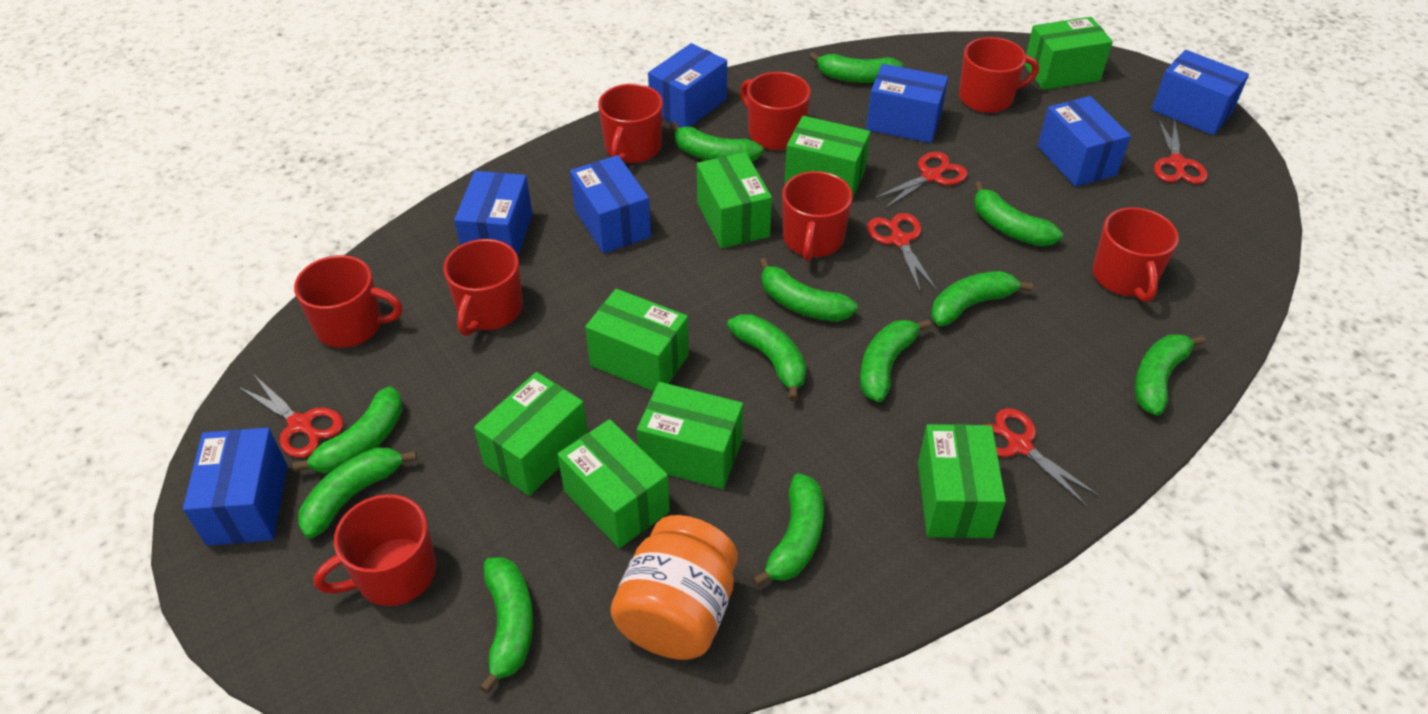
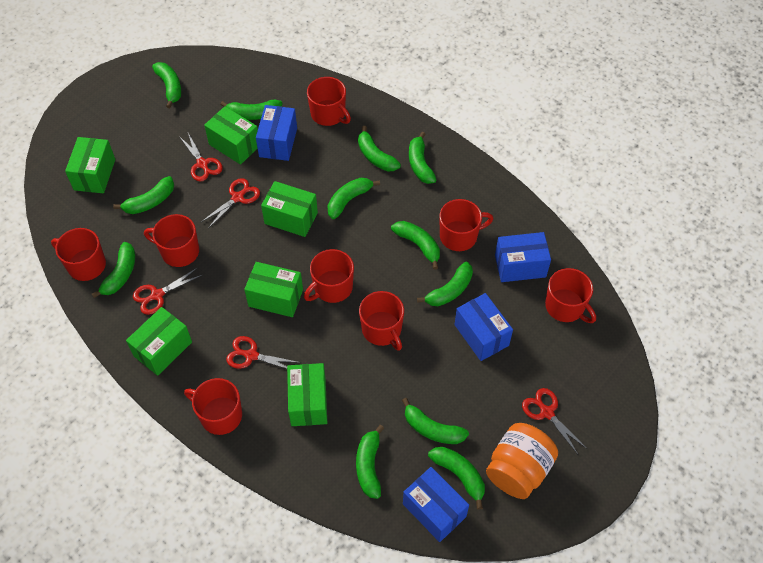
blue box: [183,428,288,546] [454,171,533,256] [570,155,651,253] [648,43,727,128] [866,64,948,143] [1038,96,1131,187] [1151,50,1249,135] = 7 -> [256,105,297,161] [403,467,469,542] [455,293,513,361] [495,232,551,282] = 4
green box: [474,372,588,496] [557,419,670,548] [585,289,689,391] [637,382,743,489] [697,152,772,248] [784,116,870,199] [918,424,1006,538] [1024,17,1113,90] = 8 -> [65,137,115,193] [126,307,192,376] [204,106,258,165] [244,262,303,317] [261,181,318,237] [287,363,327,426] = 6

